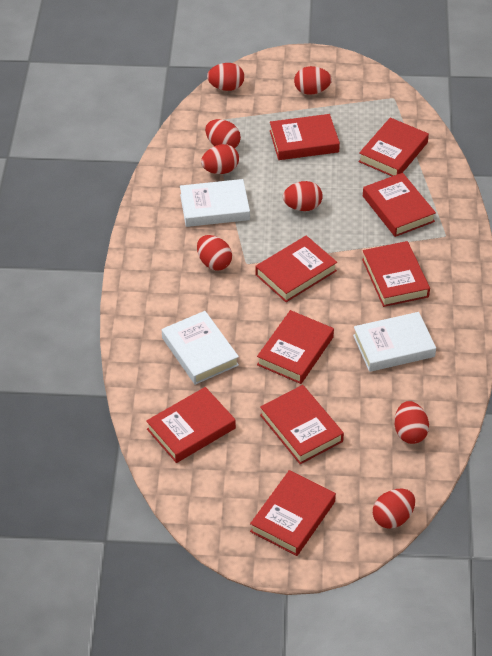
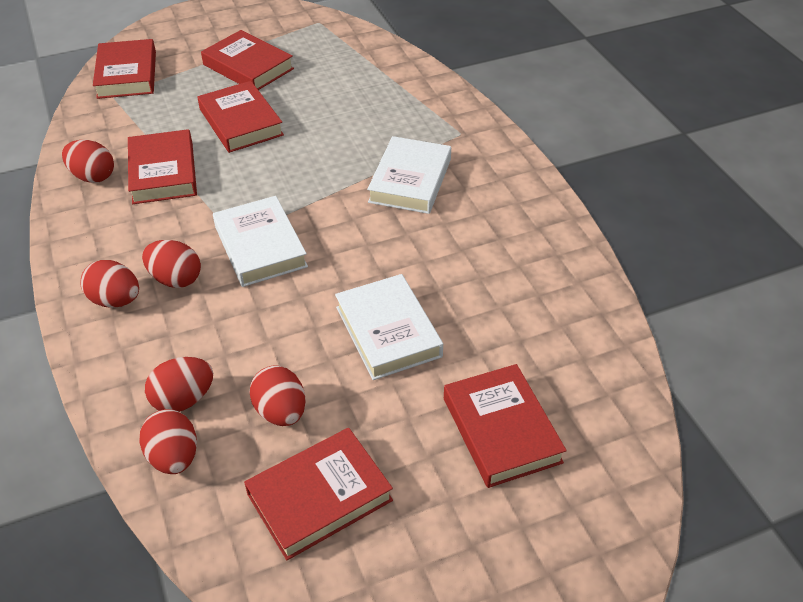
red book: [146,387,236,463] [250,470,336,556] [255,236,337,302] [257,310,334,384] [260,385,344,464] [270,114,340,160] [359,118,429,176] [362,241,430,307] [363,173,436,237] = 9 -> [93,39,156,99] [128,129,197,204] [197,81,284,153] [201,30,294,90] [244,428,393,560] [444,364,567,488] = 6
red egg: [197,235,232,271] [201,144,239,174] [205,119,241,148] [207,63,244,91] [283,181,323,211] [294,66,332,95] [373,489,415,529] [395,401,429,444] = 8 -> [62,140,114,183] [80,260,139,308] [139,409,197,474] [142,240,201,288] [145,357,213,412] [249,365,306,426] = 6

